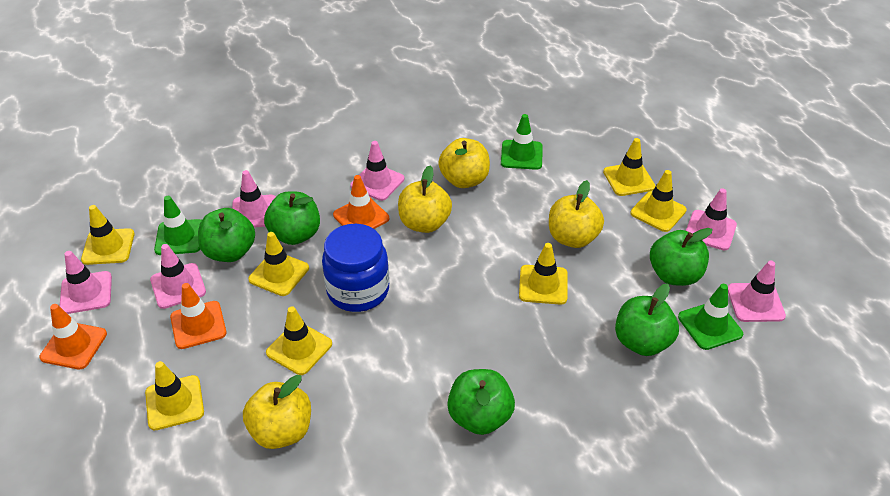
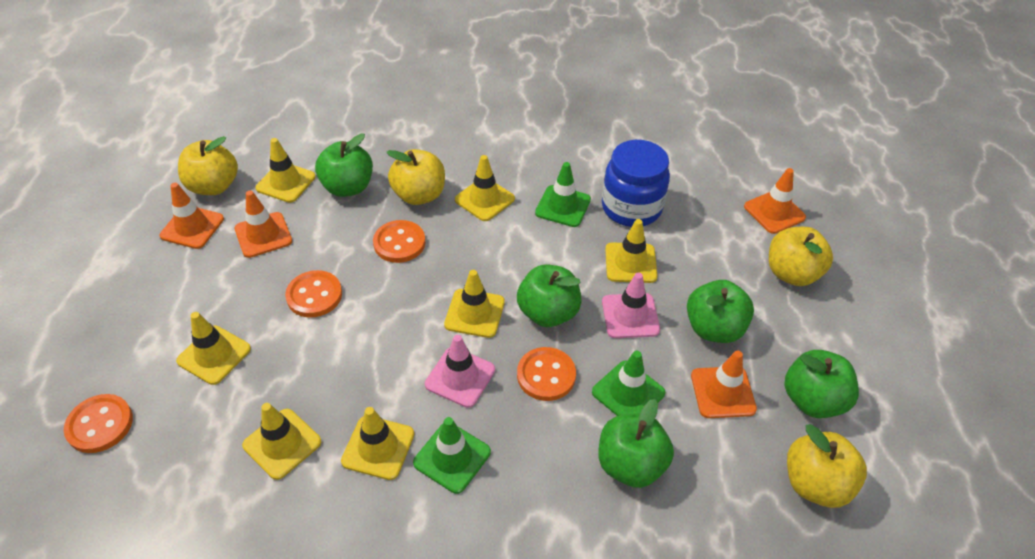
orange button: none = 0 -> [64,394,133,453] [285,270,342,318] [373,220,426,263] [517,347,576,401] = 4
orange traffic cone: [39,304,107,369] [170,283,227,349] [333,175,389,229] = 3 -> [160,183,224,249] [234,190,292,258] [691,350,757,418] [744,168,806,234] = 4
pink traffic cone: [60,251,112,314] [150,244,206,309] [232,170,276,227] [350,141,404,201] [686,188,737,250] [728,260,786,322] = 6 -> [425,335,495,408] [602,273,660,338] = 2

